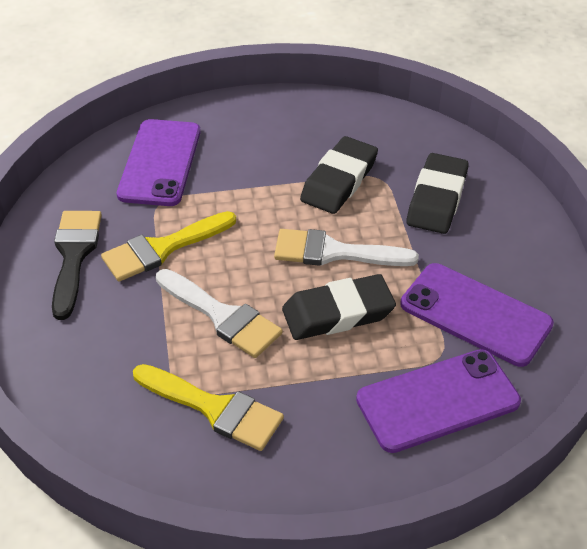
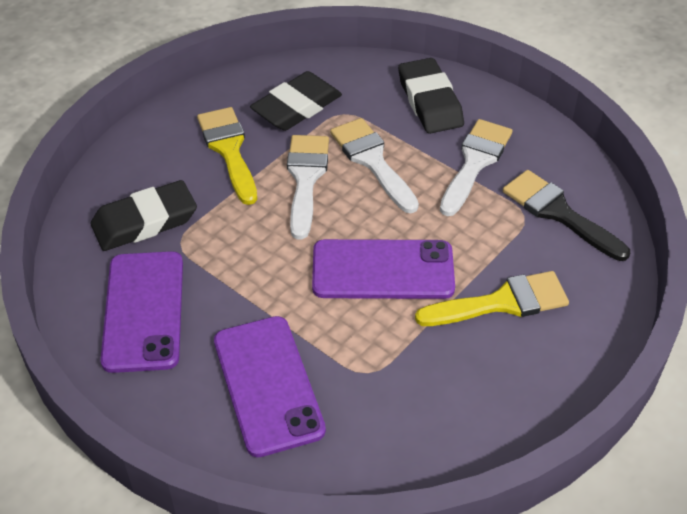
white brush: [156,269,283,358] [274,229,419,266] = 2 -> [287,135,329,240] [330,118,419,213] [440,119,512,216] = 3

